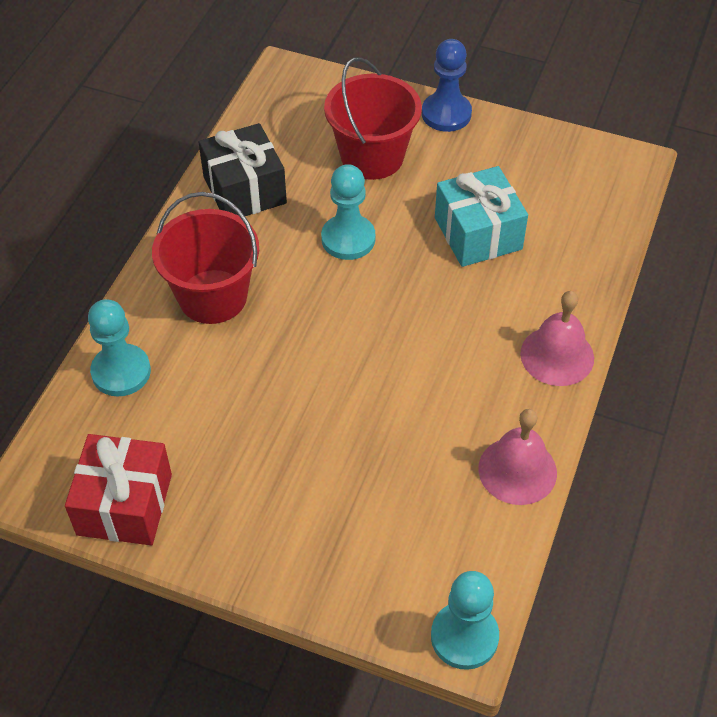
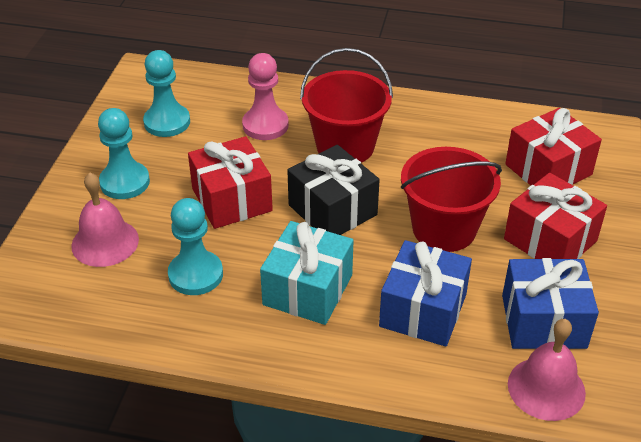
blue gift: none = 0 -> [379,240,472,346] [502,258,599,349] = 2
blue pawn: [422,39,472,132] = 1 -> none = 0
pink pawn: none = 0 -> [242,53,289,140] = 1
red gift: [65,434,172,545] = 1 -> [188,136,273,229] [504,173,607,259] [505,108,602,185] = 3

